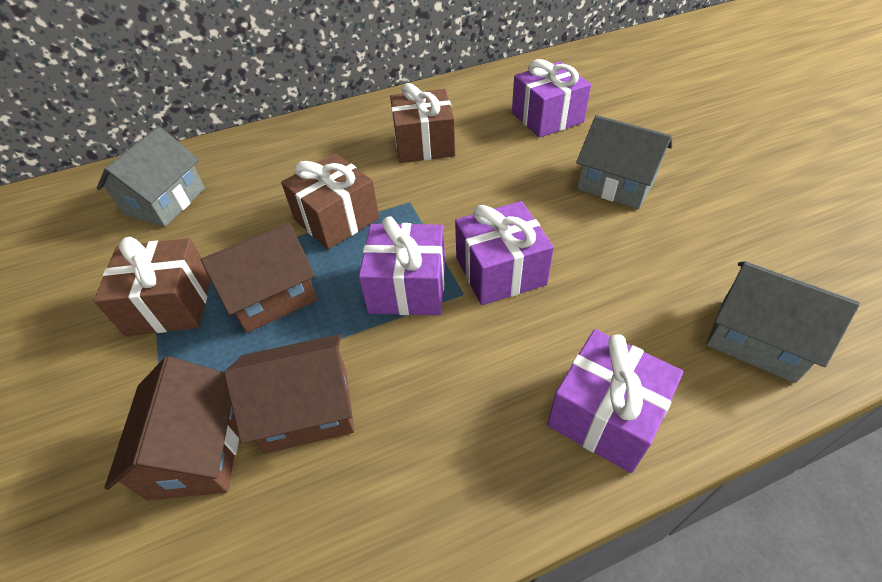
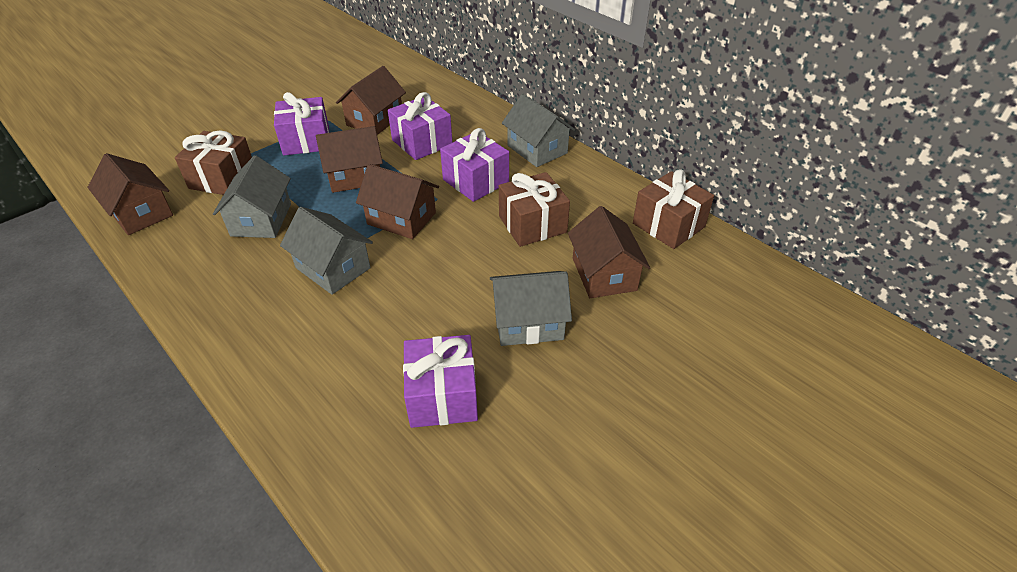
brown house: [105,356,239,501] [200,223,317,333] [224,334,354,454] = 3 -> [88,153,173,235] [316,126,383,193] [336,66,406,135] [356,164,439,239] [568,206,650,298] = 5
grey house: [97,126,205,227] [576,115,672,209] [706,261,860,383] = 3 -> [213,155,291,238] [280,207,373,295] [490,271,572,346] [502,94,575,167] = 4

